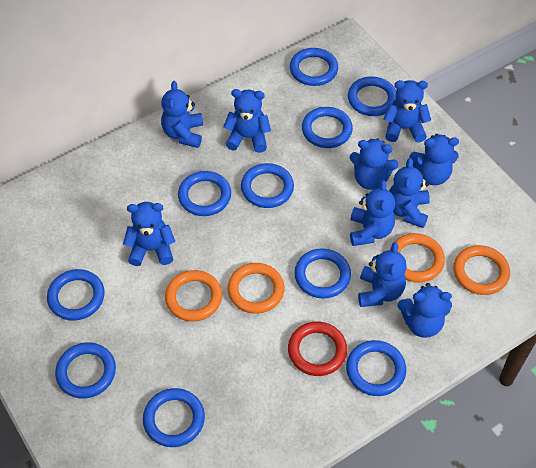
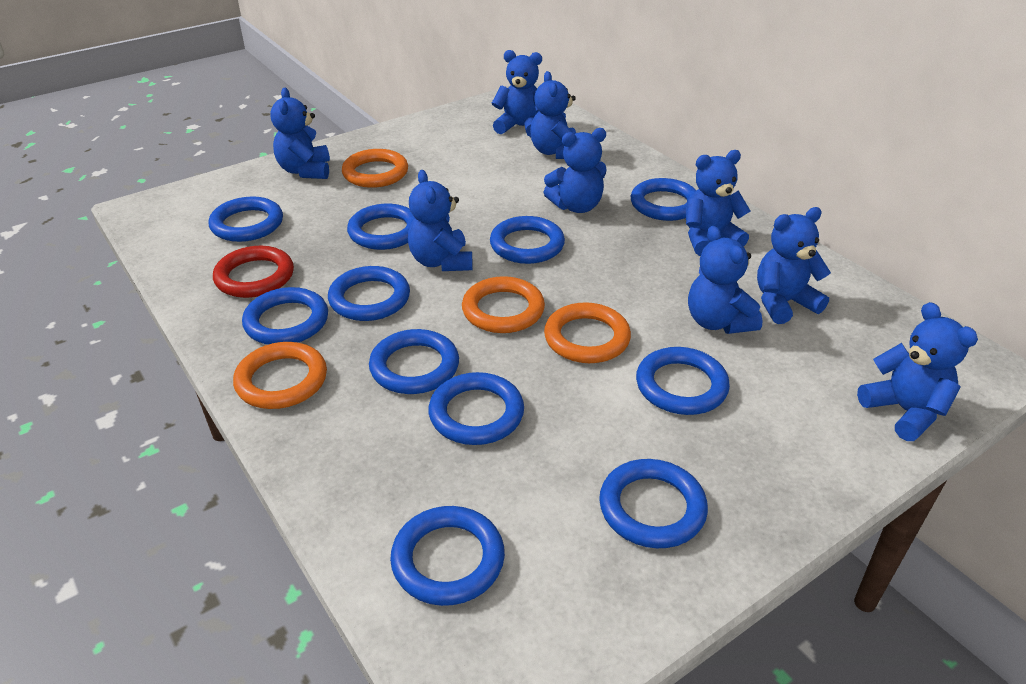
blue ring: [47,269,105,321] [55,342,116,398] [143,388,205,447] [178,171,231,216] [241,163,294,208] [290,48,338,86] [294,248,351,299] [302,107,353,148] [346,340,406,396] [348,76,396,116] = 10 -> [209,196,283,242] [242,287,328,345] [328,266,410,321] [347,204,415,250] [369,329,459,394] [390,506,505,606] [428,372,524,445] [490,216,565,264] [599,459,708,548] [631,178,697,221] [636,347,730,415] = 11
blue teddy bear: [123,202,175,266] [161,81,203,148] [223,89,271,153] [350,138,399,190] [350,180,395,246] [358,242,407,307] [383,80,431,142] [389,158,430,228] [398,283,452,338] [410,134,459,185] = 10 -> [270,88,330,179] [408,170,472,271] [492,50,542,137] [530,71,576,159] [544,128,607,213] [686,150,750,256] [688,226,763,334] [757,207,831,324] [857,302,978,441] = 9

